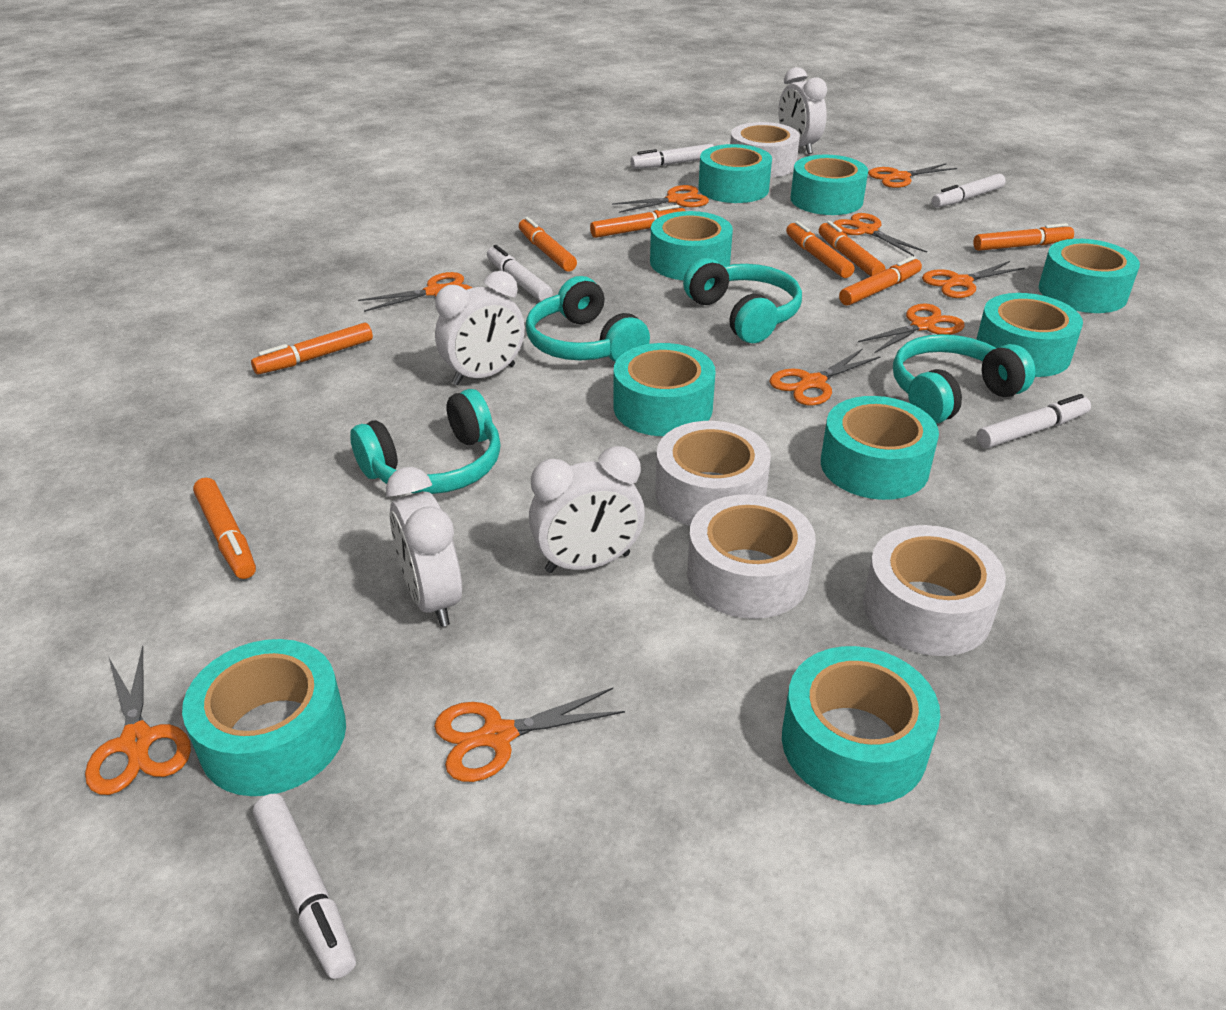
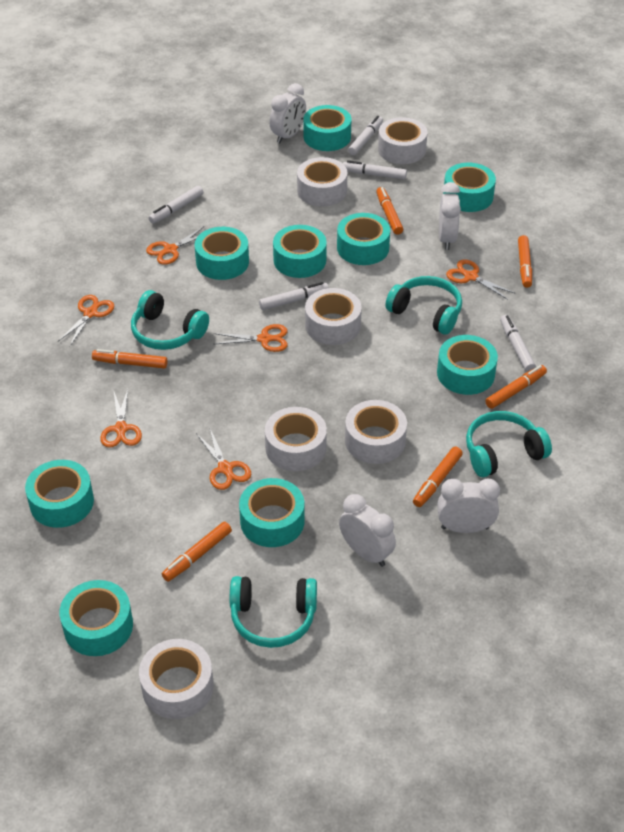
orange marker: [193,478,256,579] [251,323,373,375] [519,217,577,272] [590,205,685,238] [786,221,855,278] [819,221,885,276] [839,256,922,306] [973,223,1074,251] = 8 -> [92,349,168,369] [162,522,232,582] [376,187,403,235] [413,447,463,507] [485,365,547,409] [518,235,532,288] = 6
orange scissors: [85,645,191,795] [358,272,472,312] [434,688,625,782] [612,185,709,213] [769,348,881,406] [833,213,927,256] [858,303,964,353] [868,163,957,188] [922,261,1025,298] = 9 -> [58,295,114,346] [100,389,142,448] [146,226,204,265] [196,429,251,490] [214,324,288,352] [446,259,514,300] = 6
white tape: [655,421,771,526] [687,494,816,619] [730,122,800,178] [863,525,1006,656] = 4 -> [139,639,214,719] [265,407,327,471] [297,157,348,206] [305,288,362,345] [345,400,407,464] [378,117,427,164] = 6

